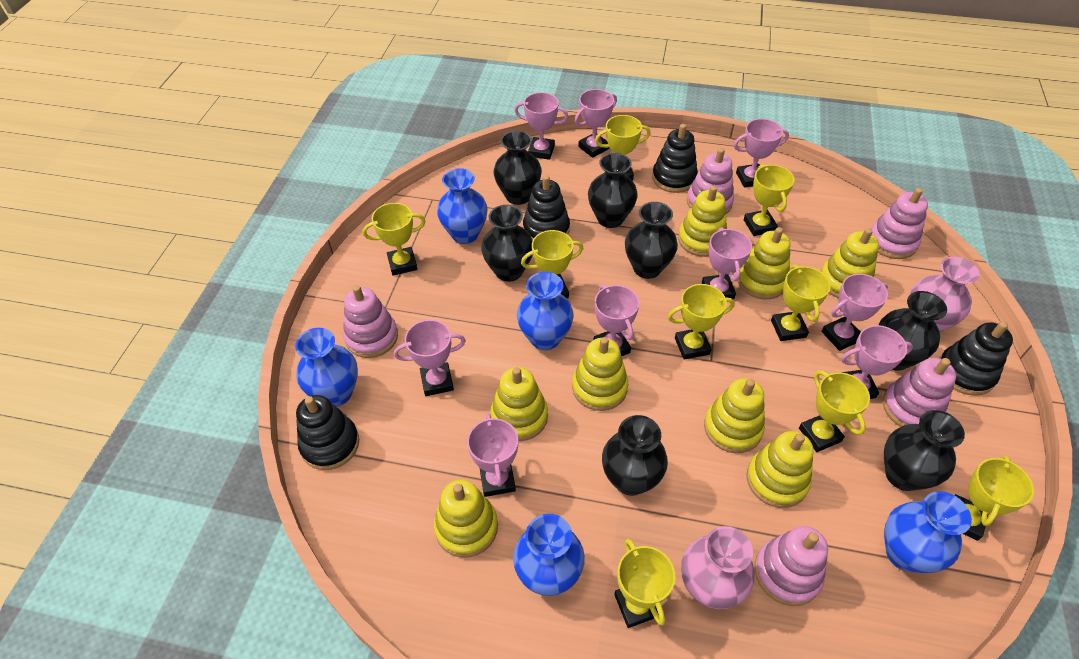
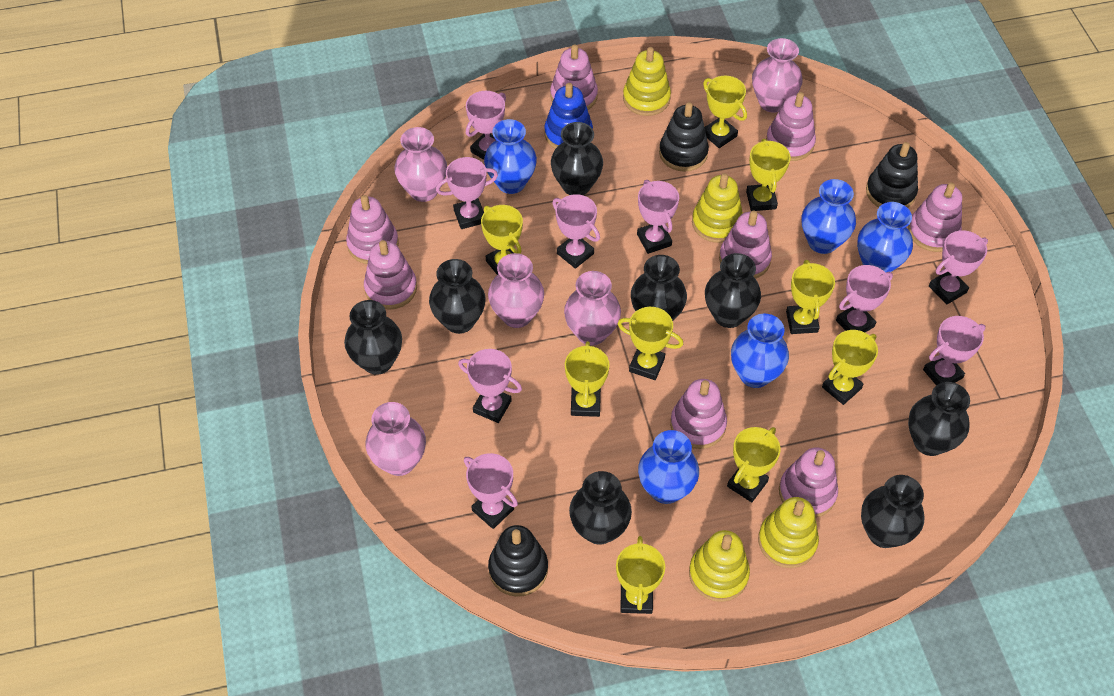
black stacking toy: [296,395,359,470] [523,175,570,240] [652,124,698,193] [939,321,1013,396] = 4 -> [488,525,548,597] [659,102,709,172] [866,142,918,208] = 3
black vase: [481,205,533,282] [494,130,542,205] [588,153,638,228] [602,415,668,496] [625,202,678,279] [879,291,947,371] [884,410,965,491] = 7 -> [344,300,402,375] [429,259,485,334] [551,122,603,195] [569,471,632,545] [631,255,687,321] [705,253,761,328] [861,475,925,548] [908,382,970,456] = 8
blue stacking toy: none = 0 -> [544,83,593,149] = 1
pink stacking toy: [343,285,398,358] [687,148,734,214] [754,526,828,606] [871,188,928,259] [883,358,956,427] = 5 -> [346,195,399,264] [364,240,417,310] [550,44,598,110] [670,379,727,449] [719,211,772,278] [766,92,816,161] [779,447,838,518] [908,183,962,252] = 8
pink vase: [681,526,755,609] [910,257,980,332] = 2 -> [365,402,426,476] [394,127,447,202] [488,253,544,328] [564,271,621,346] [752,38,803,113] = 5
yellow stacking toy: [434,480,498,558] [490,367,548,441] [572,337,628,411] [678,186,727,257] [704,378,765,453] [737,227,790,300] [746,431,814,508] [821,228,879,298] = 8 -> [623,47,671,116] [689,530,750,602] [692,173,743,243] [758,497,819,568] = 4

